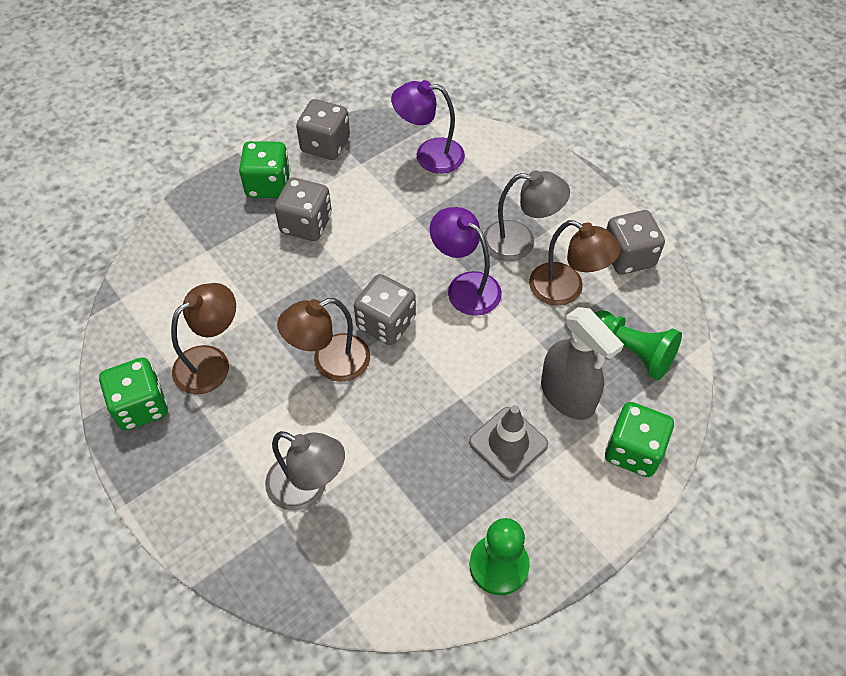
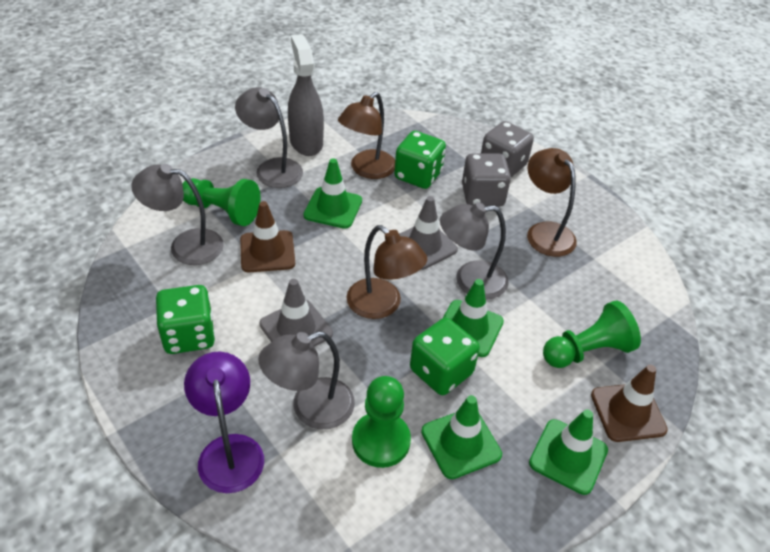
brown traffic cone: none = 0 -> [240,201,295,272] [591,365,668,442] = 2
green pawn: [470,518,530,595] [595,310,682,380] = 2 -> [182,178,261,226] [352,376,411,468] [543,301,641,368] = 3
green traffic cone: none = 0 -> [303,158,362,229] [421,395,502,479] [442,279,504,357] [529,409,608,495] = 4
grey dice: [274,178,332,241] [296,99,350,160] [354,274,416,345] [606,210,665,274] = 4 -> [462,153,511,206] [481,121,534,177] = 2
grey lamp: [265,431,345,511] [484,171,570,261] = 2 -> [131,164,224,265] [235,87,303,188] [258,331,355,429] [440,202,509,299] = 4
grey traffic cone: [469,405,548,480] = 1 -> [260,279,333,347] [399,196,458,270] = 2
purple lamp: [391,80,465,174] [430,207,502,316] = 2 -> [184,352,264,493] = 1

